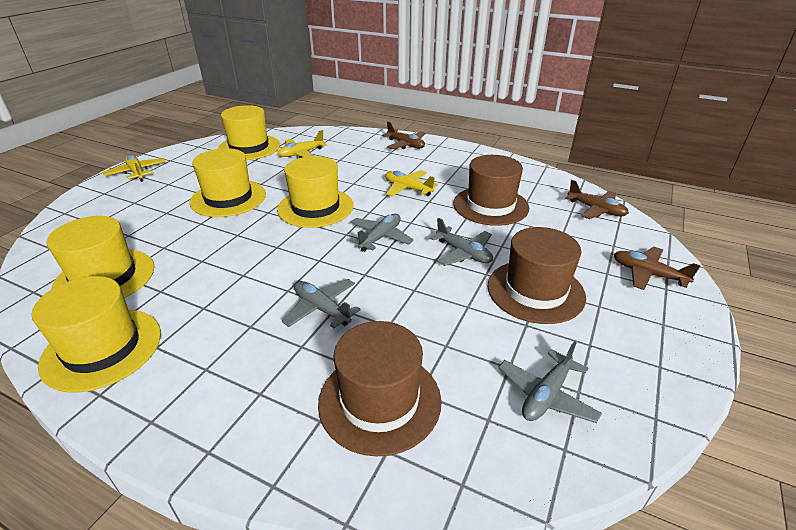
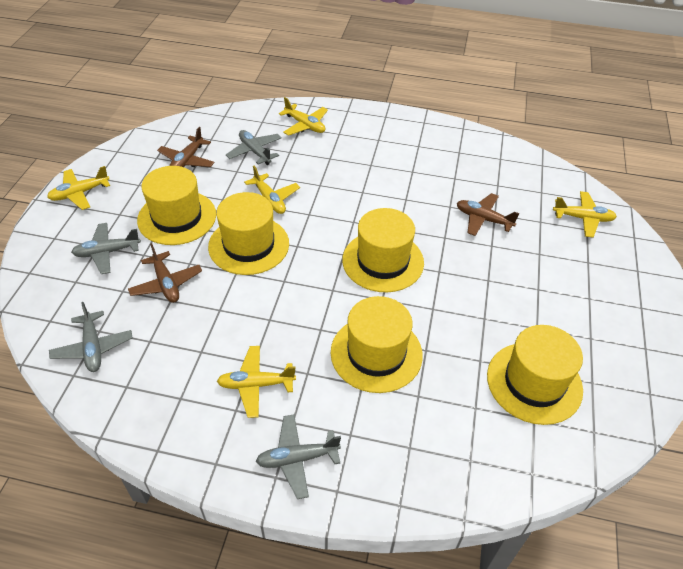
brown hat: [318,321,441,457] [453,155,529,226] [488,227,586,324] = 3 -> none = 0
yellow plane: [103,154,166,182] [278,130,327,158] [385,170,438,197] = 3 -> [47,166,110,210] [217,346,296,418] [244,166,300,214] [279,97,328,136] [553,191,617,238] = 5

